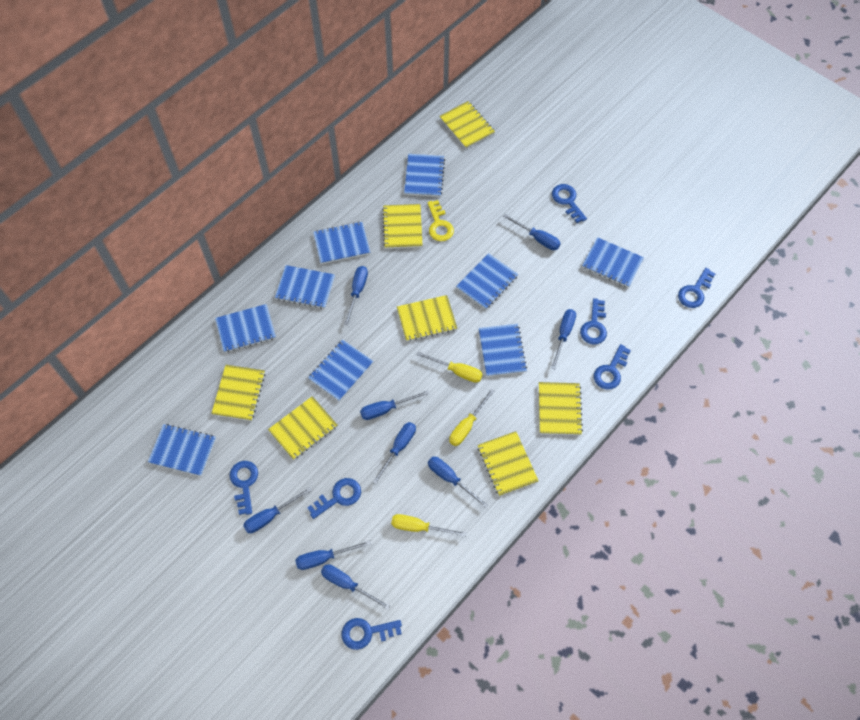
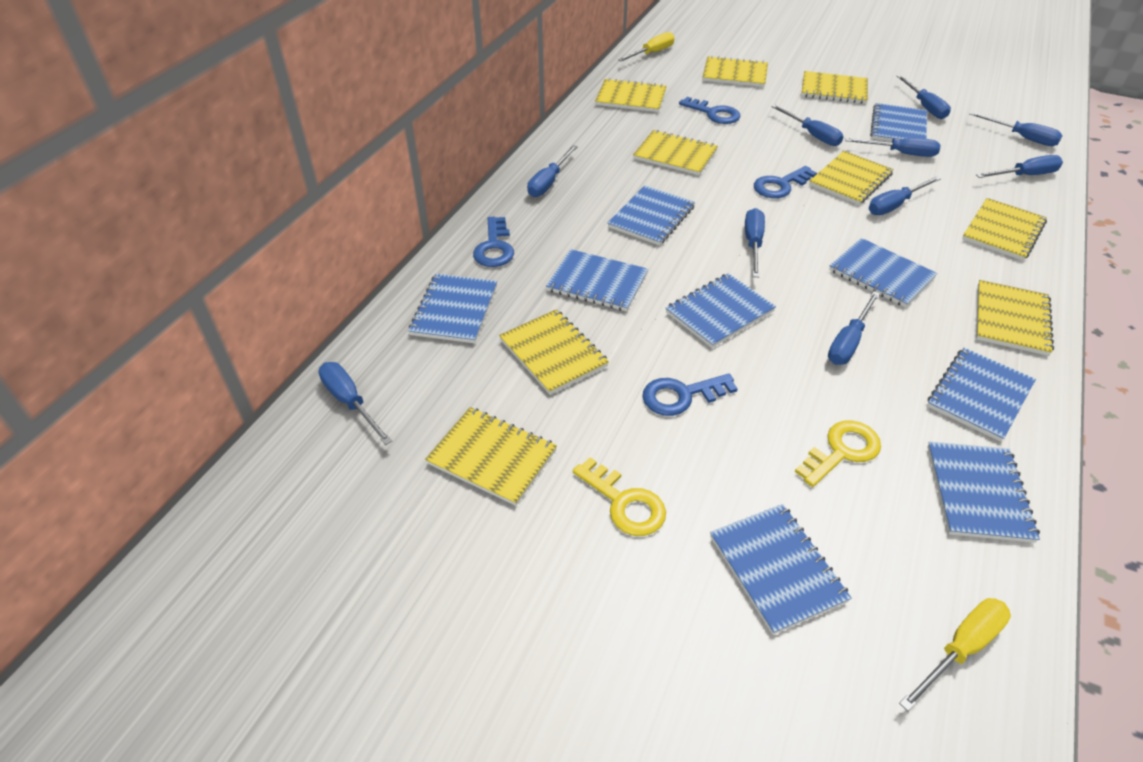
blue key: [230,461,258,515] [307,478,361,519] [342,618,402,650] [552,184,587,223] [580,298,607,344] [594,344,631,389] [678,268,715,308] = 7 -> [473,217,514,267] [642,374,738,416] [679,97,741,124] [754,166,817,198] = 4
blue screwdriver: [243,488,311,533] [295,540,371,570] [321,564,390,610] [344,266,368,325] [360,390,429,420] [372,422,416,484] [428,457,488,508] [503,214,561,250] [551,309,576,369] = 9 -> [318,362,392,445] [527,145,578,197] [745,208,765,278] [771,105,843,146] [828,291,880,365] [845,138,941,157] [869,176,941,215] [897,75,951,119] [969,112,1063,146] [976,155,1063,178] = 10
yellow key: [427,200,454,241] = 1 -> [573,457,666,536] [795,420,881,487] = 2
yellow notebook: [211,365,265,421] [268,396,337,460] [382,204,423,249] [397,295,457,342] [440,101,495,149] [478,431,539,496] [539,382,583,435] = 7 -> [425,407,557,506] [499,309,609,395] [595,78,667,112] [633,130,718,175] [702,56,768,87] [801,71,868,104] [809,151,894,205] [962,198,1047,261] [976,280,1054,356] = 9
yellow screwdriver: [391,514,467,537] [416,351,483,383] [449,389,494,446] = 3 -> [618,32,675,61] [899,598,1011,711] = 2

